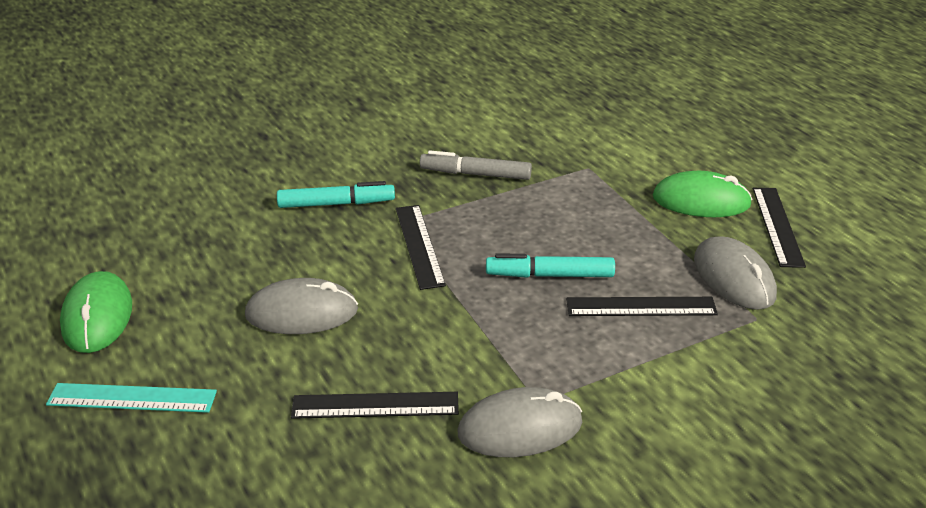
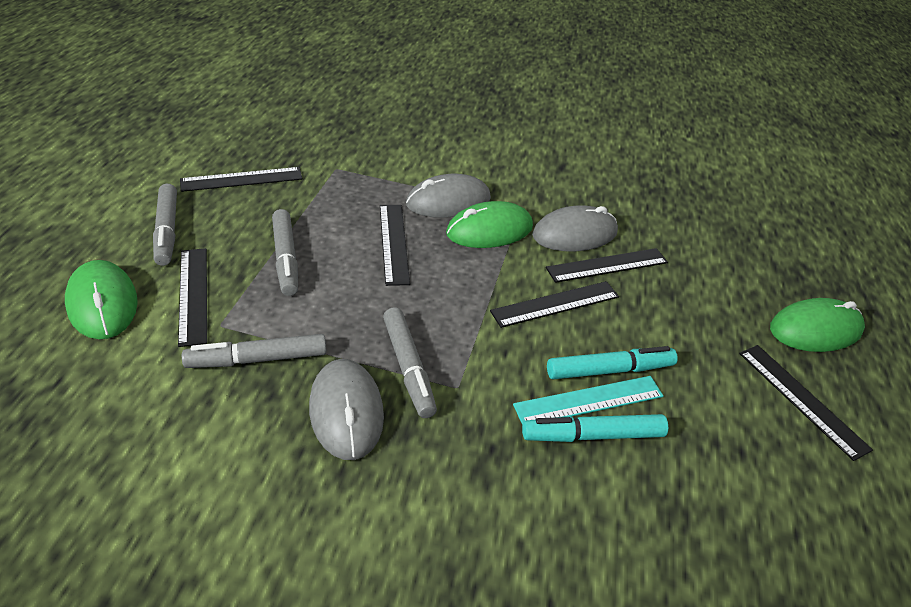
black ruler: [291,392,459,419] [396,205,446,290] [566,297,718,316] [753,188,806,268] = 4 -> [178,248,207,347] [180,167,303,192] [380,205,410,286] [490,281,619,328] [546,248,668,283] [739,345,873,461] = 6
green mouse: [60,271,132,353] [652,171,753,217] = 2 -> [65,260,138,339] [446,201,533,248] [770,298,865,352] = 3
grey marker: [420,150,532,180] = 1 -> [153,184,177,266] [182,334,327,368] [272,209,298,296] [383,307,437,418] = 4

